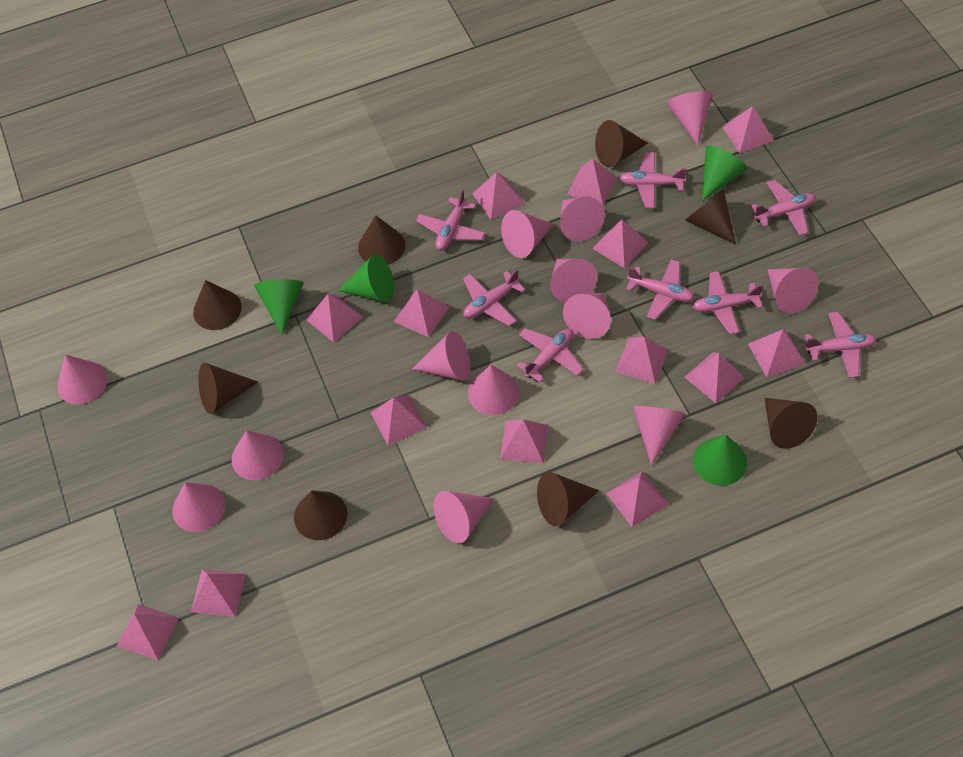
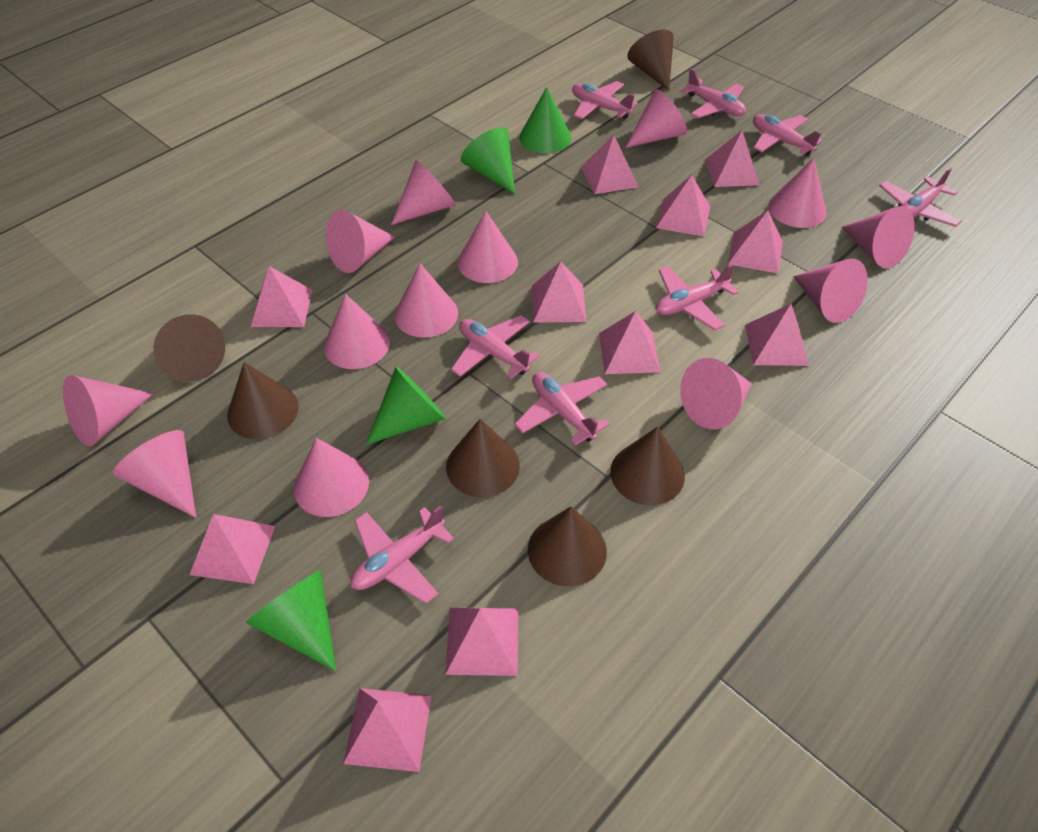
brown cone: [193,280,242,330] [198,363,258,414] [294,490,347,540] [358,215,406,265] [537,472,599,526] [595,120,648,168] [686,189,736,245] [764,398,818,449] = 8 -> [153,314,225,382] [227,362,299,439] [446,419,520,497] [528,506,607,587] [610,426,685,505] [627,30,674,90] = 6
pink pyramid: [117,604,179,660] [191,569,246,617] [306,294,363,342] [371,395,427,446] [394,290,449,337] [472,172,525,220] [500,419,548,463] [567,159,617,206] [592,220,648,268] [606,471,669,527] [615,337,669,384] [685,352,745,403] [722,106,774,153] [748,329,805,377] = 14 -> [190,514,275,584] [251,266,312,327] [343,688,432,772] [445,608,519,676] [532,262,586,323] [581,135,638,194] [599,311,660,374] [656,175,710,236] [705,130,760,187] [728,210,783,274] [745,304,809,366] = 11

